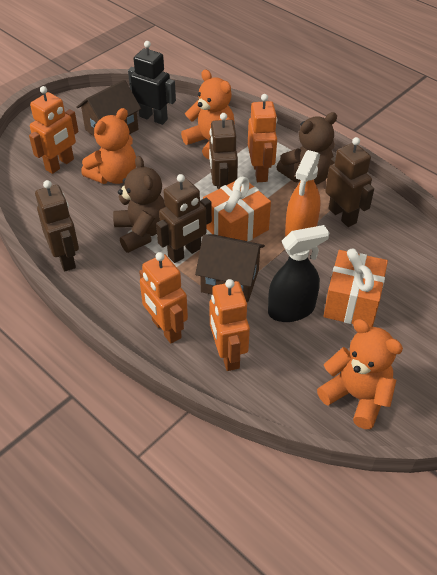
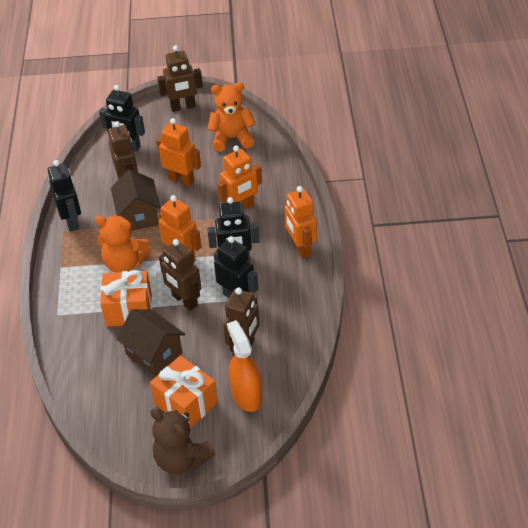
black robot: [128,41,176,125] = 1 -> [48,160,81,232] [99,85,145,152] [207,197,260,261] [214,236,258,298] = 4
black spray bottle: [268,225,329,322] = 1 -> none = 0
brown teddy bear: [113,156,166,253] [276,112,337,185] = 2 -> [150,409,215,474] = 1
orange teddy bear: [81,108,136,184] [181,70,235,160] [317,319,403,429] = 3 -> [95,216,151,272] [208,82,256,152] = 2

